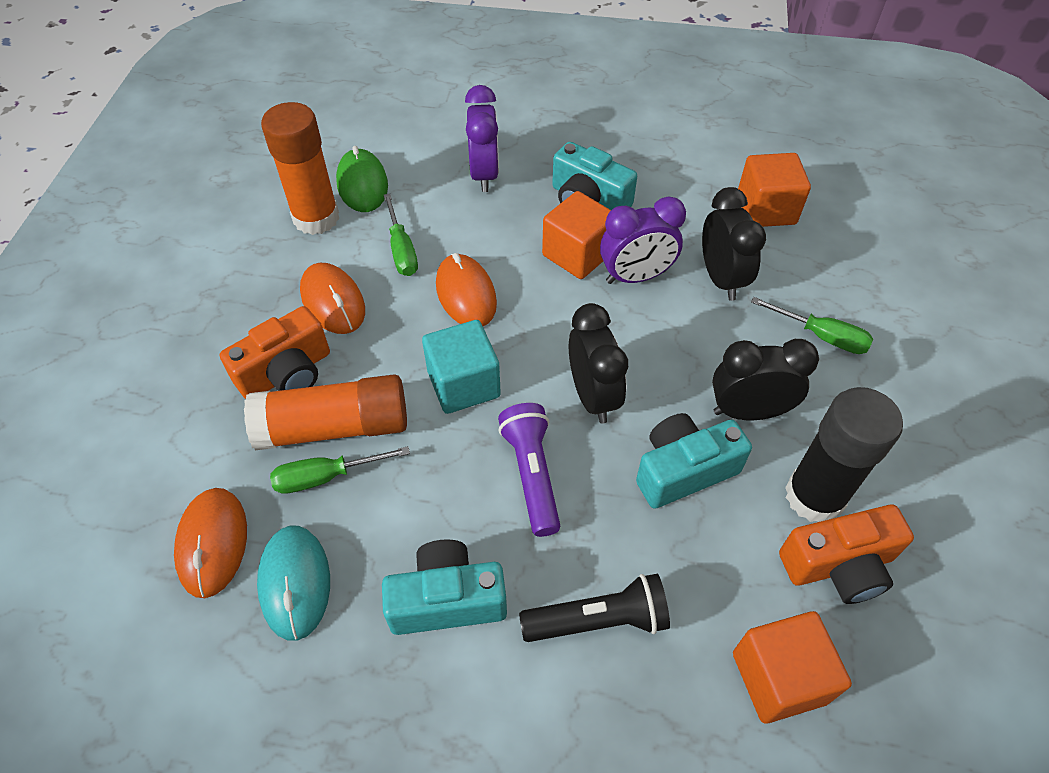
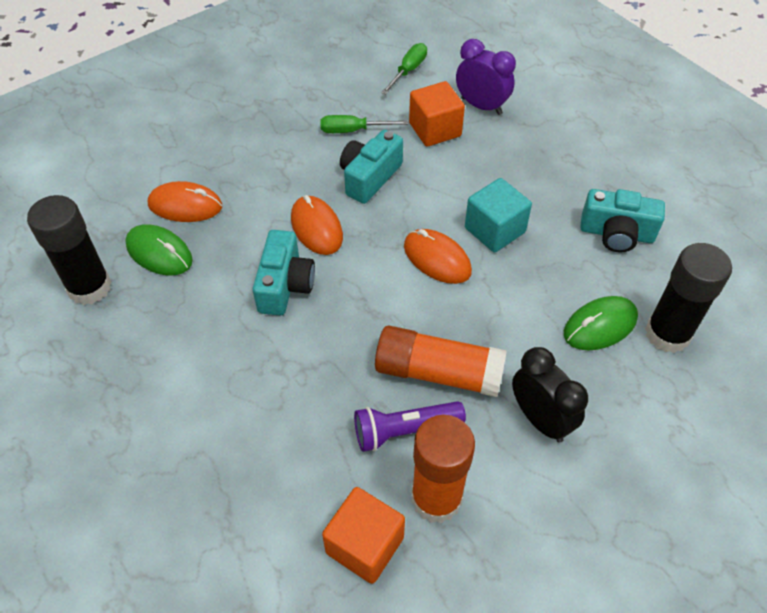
black clock: [569,303,628,424] [702,187,766,301] [712,339,819,420] = 3 -> [512,347,588,443] = 1
black flashlight: [519,574,670,642] = 1 -> none = 0
black glue stick: [785,387,903,522] = 1 -> [27,195,112,305] [645,243,732,353] = 2
green mouse: [336,146,388,212] = 1 -> [125,224,193,276] [564,296,638,351] = 2
green screwdriver: [270,446,410,494] [384,193,418,276] [751,297,873,354] = 3 -> [320,115,408,133] [381,43,427,95] = 2
orange camera: [220,306,330,399] [779,504,914,604] = 2 -> none = 0
orange cube: [542,191,611,279] [733,611,852,723] [738,153,811,227] = 3 -> [322,487,405,584] [409,81,465,147] = 2
purple clock: [465,85,499,192] [600,196,686,284] = 2 -> [456,39,516,115] = 1
turquoise mouse: [257,526,330,641] = 1 -> none = 0

